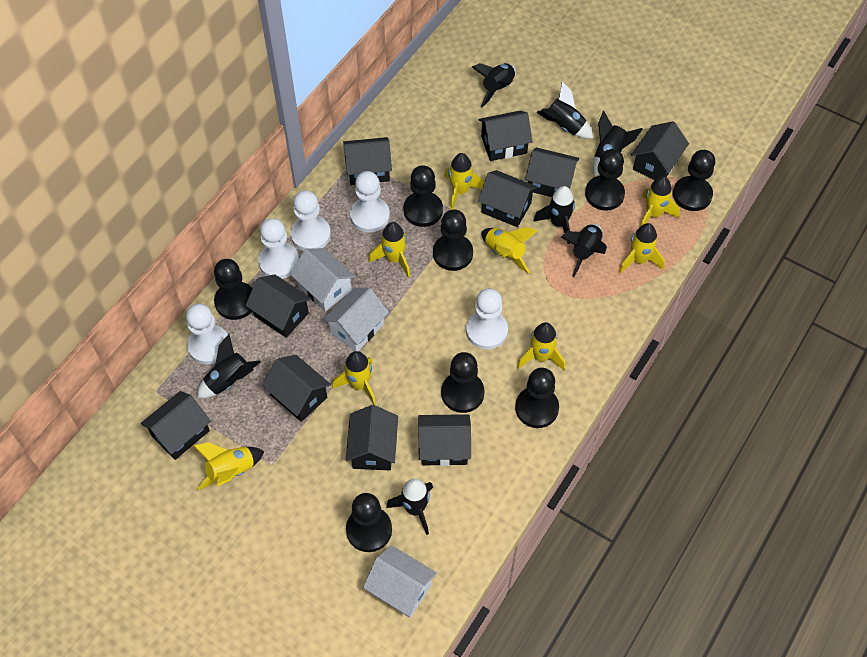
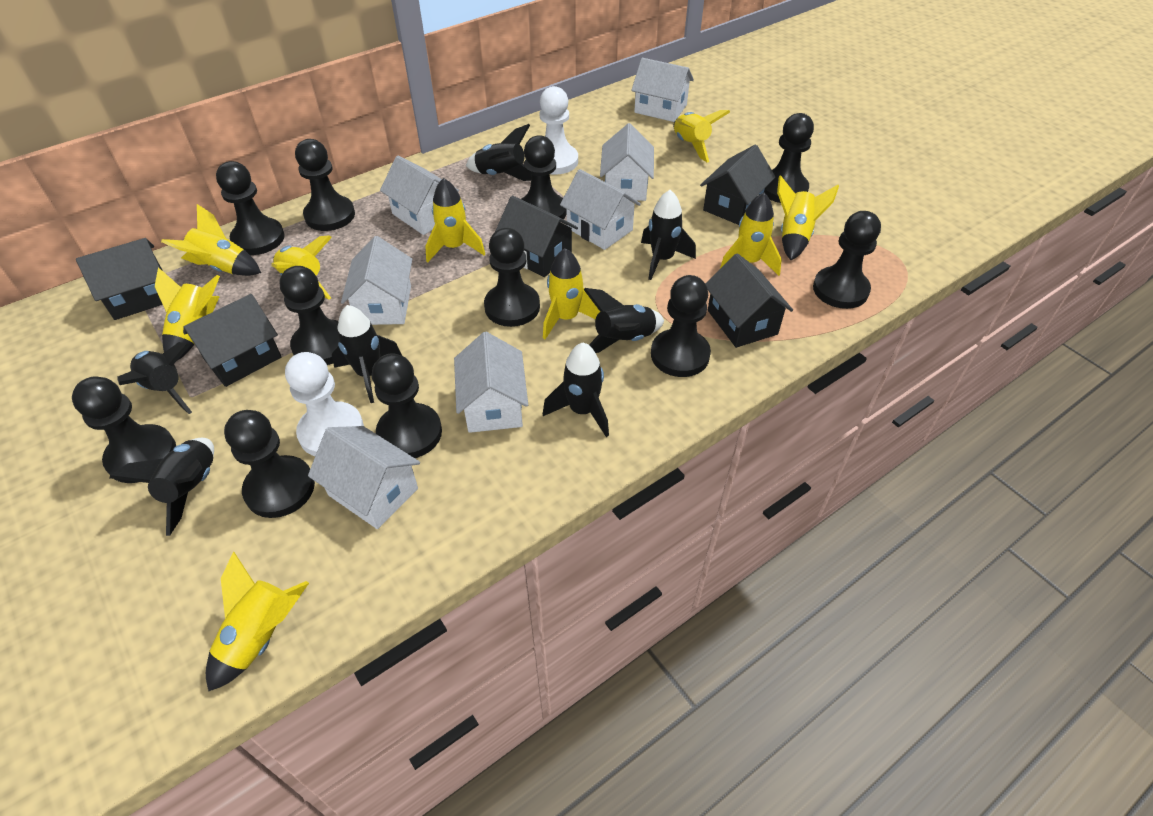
black house: [141,391,211,460] [245,275,312,338] [262,355,331,422] [343,137,392,185] [346,405,398,470] [418,414,471,466] [478,170,537,227] [479,111,533,161] [525,147,579,197] [631,121,689,180] = 10 -> [76,238,163,320] [183,294,281,387] [495,196,578,277] [700,145,775,225] [706,253,793,348] = 5
black pawn: [214,259,252,320] [346,493,392,552] [404,165,443,227] [433,210,473,271] [441,352,485,413] [515,368,559,428] [585,149,625,211] [673,150,715,211] = 8 -> [72,376,176,483] [216,161,285,255] [224,410,315,518] [280,266,339,365] [295,139,355,231] [372,353,442,458] [484,228,540,327] [521,135,567,219] [651,275,711,377] [765,113,814,203] [813,211,881,309] = 11
white house: [290,248,355,311] [323,288,389,351] [363,545,437,618] = 3 -> [308,426,420,529] [341,236,412,325] [380,156,459,235] [454,332,528,433] [560,169,641,250] [600,123,654,201] [631,58,694,122] = 7
white pawn: [186,304,228,365] [258,218,299,279] [290,190,331,251] [350,171,390,232] [466,288,508,349] = 5 -> [285,352,364,456] [540,86,578,175] = 2
yellow rocket: [193,442,264,491] [332,351,376,405] [369,222,410,278] [444,153,484,210] [482,227,537,274] [517,322,565,371] [619,223,665,273] [640,176,680,227] = 8 -> [155,267,220,360] [161,204,261,276] [206,552,309,691] [272,235,332,300] [425,178,485,262] [543,248,600,339] [674,110,730,163] [720,193,782,276] [777,175,839,260] = 9

